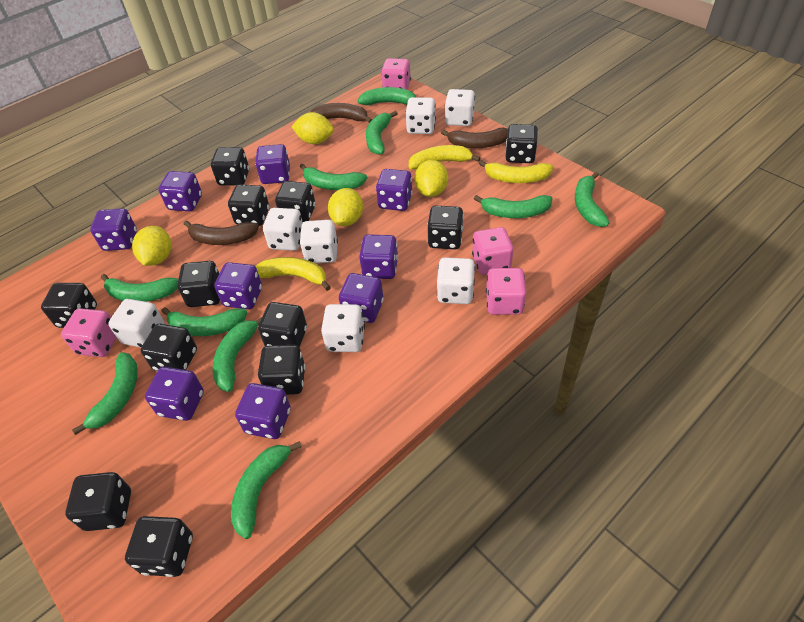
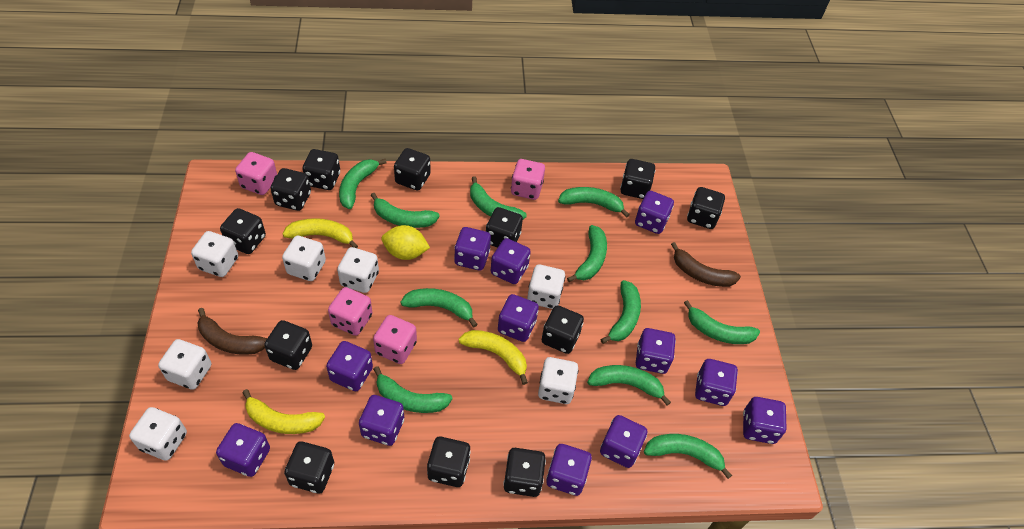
brown banana: [184,221,259,245] [310,103,372,123] [441,128,508,148] = 3 -> [198,308,267,355] [671,242,741,287] = 2
green banana: [72,352,138,435] [101,274,178,302] [161,307,247,336] [213,317,262,392] [231,441,302,539] [300,163,367,190] [358,87,416,105] [366,111,398,155] [474,195,553,218] [575,172,609,227] = 10 -> [339,159,387,209] [371,193,440,228] [373,366,453,413] [401,288,478,327] [470,176,527,219] [558,187,630,218] [567,225,607,282] [587,365,671,406] [600,280,641,344] [644,434,732,479] [684,300,760,344] = 11
purple dice: [90,208,137,251] [145,367,204,421] [158,171,202,211] [214,262,262,309] [235,383,291,439] [255,144,290,184] [339,273,384,323] [359,234,398,279] [376,169,413,211] = 9 -> [216,423,270,477] [326,341,373,391] [359,395,404,446] [454,227,491,270] [491,238,531,284] [498,294,539,342] [546,444,592,496] [600,415,647,468] [635,191,674,234] [636,328,676,374] [695,359,738,406] [743,397,787,444] = 12
yellow lemon: [132,226,171,266] [292,112,334,144] [328,188,363,226] [414,160,448,197] = 4 -> [382,225,430,260] = 1

